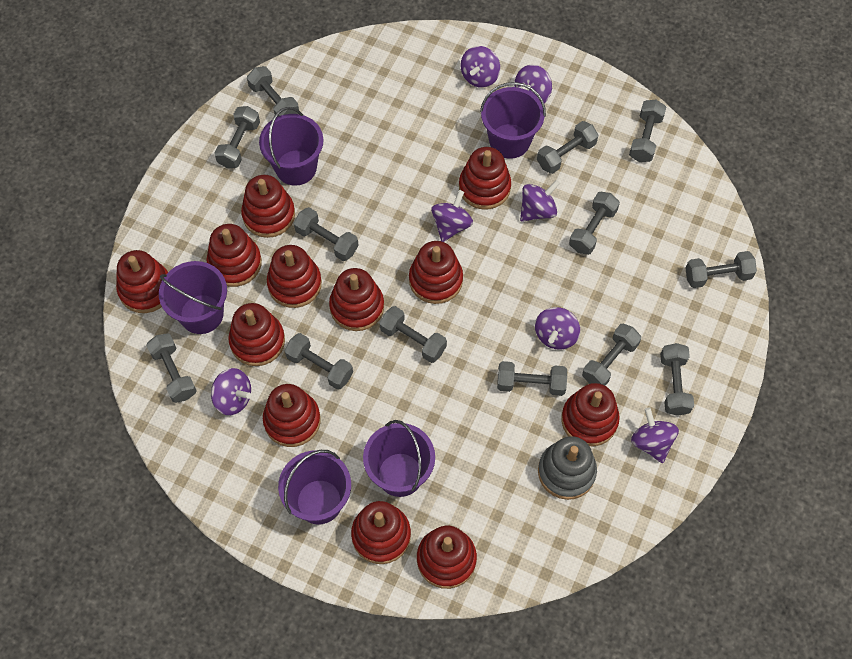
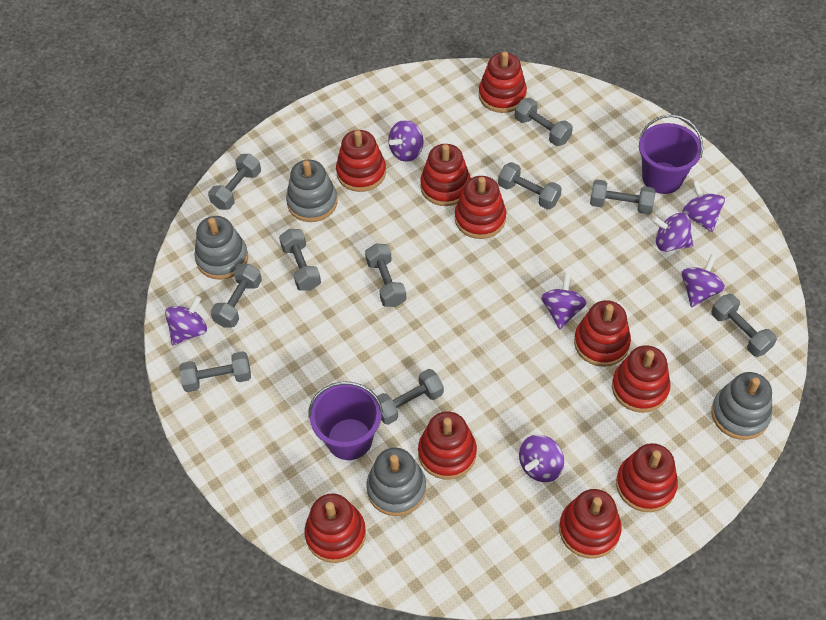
grey dumbbell: [146,333,197,403] [214,106,260,168] [247,66,299,117] [284,333,353,390] [294,207,359,261] [380,306,447,363] [497,361,567,396] [537,121,598,174] [569,192,620,255] [582,323,641,386] [629,100,666,162] [660,343,694,416] [686,251,757,288] = 13 -> [179,351,251,392] [208,154,261,210] [211,264,262,328] [279,229,321,291] [365,243,406,307] [377,369,444,425] [498,162,562,210] [515,98,573,146] [590,179,655,214] [711,294,777,357] = 10
grey stacking toy: [538,436,597,500] = 1 -> [194,216,248,280] [286,160,338,222] [367,448,426,516] [711,372,772,440] = 4
purple bucket: [159,261,227,334] [259,107,323,186] [278,450,351,524] [363,420,435,497] [480,82,546,159] = 5 -> [308,381,383,460] [639,114,703,194] = 2
red stacking toy: [116,250,168,313] [206,224,262,287] [228,303,285,366] [241,175,295,238] [263,384,321,447] [267,245,322,308] [329,268,384,331] [351,501,411,564] [409,241,463,304] [417,526,477,589] [459,147,511,210] [561,383,620,446] = 12 -> [304,493,366,563] [336,130,386,192] [418,412,477,479] [420,144,471,206] [455,176,506,239] [479,51,527,113] [559,489,622,559] [574,300,631,367] [612,345,671,413] [616,443,678,512] = 10

